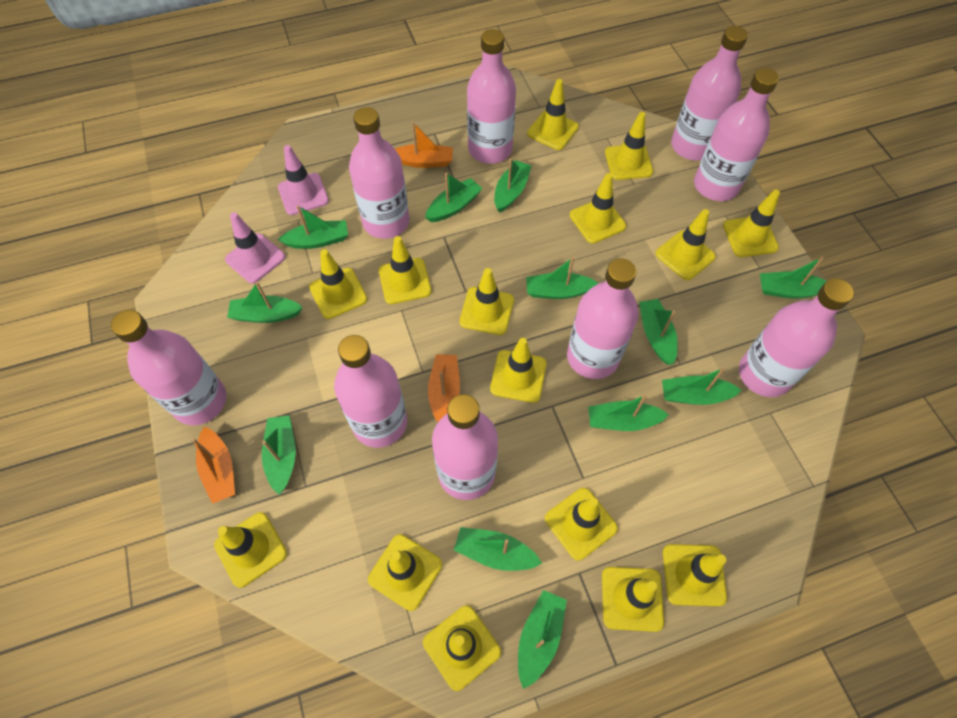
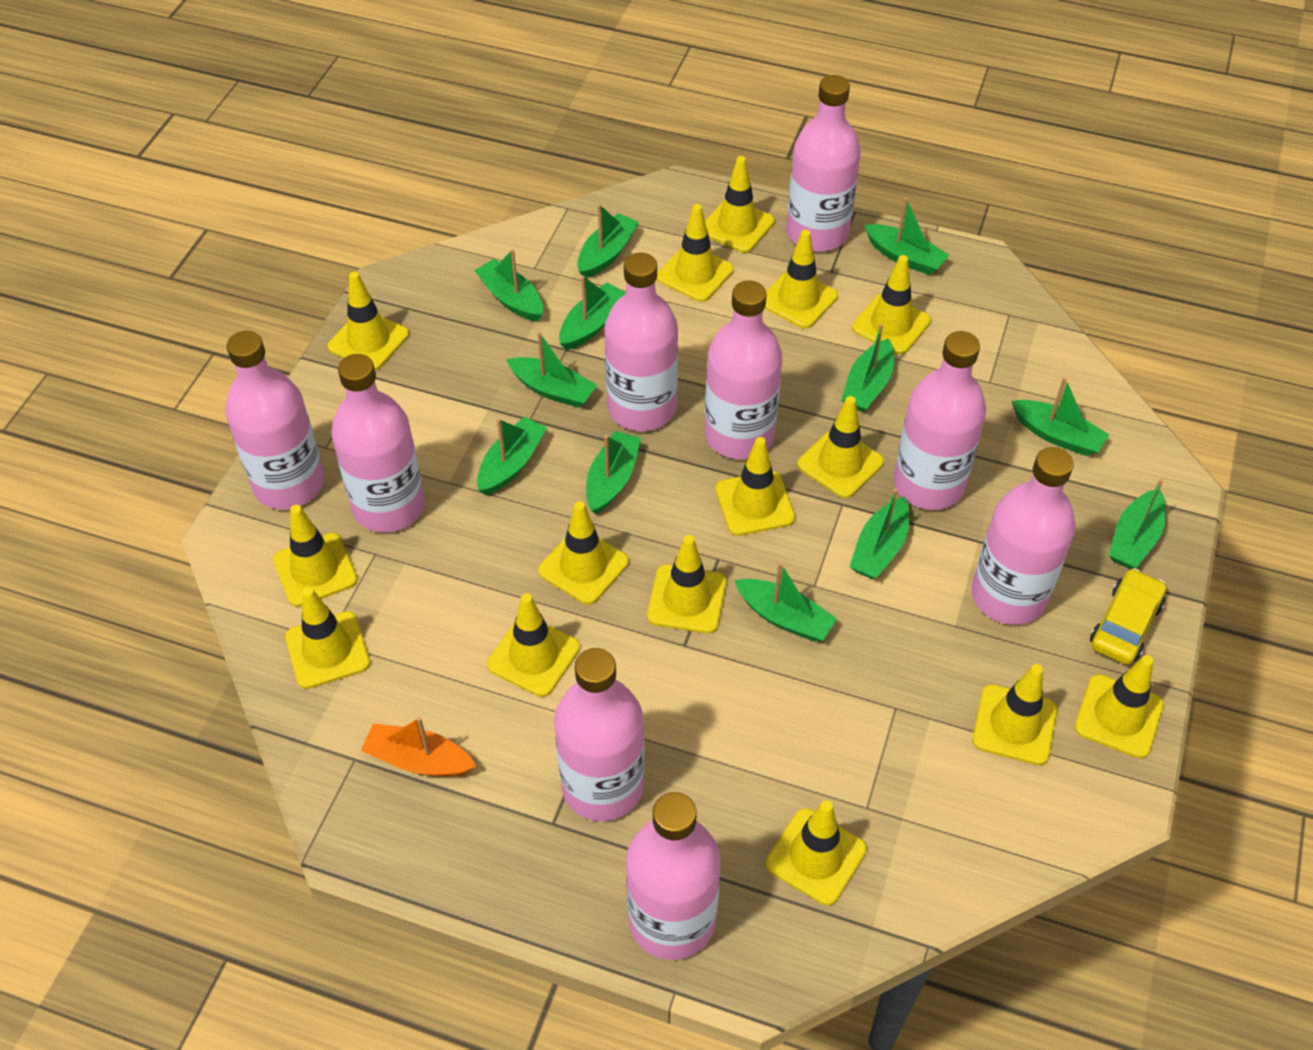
orange boat: [191,426,235,504] [395,122,453,168] [428,354,460,422] = 3 -> [361,717,476,777] = 1
pink traffic cone: [225,212,286,283] [278,145,329,215] = 2 -> none = 0
yellow car: none = 0 -> [1090,568,1167,665] = 1

